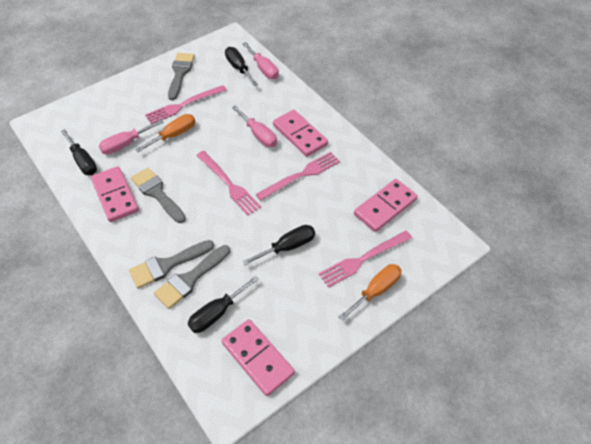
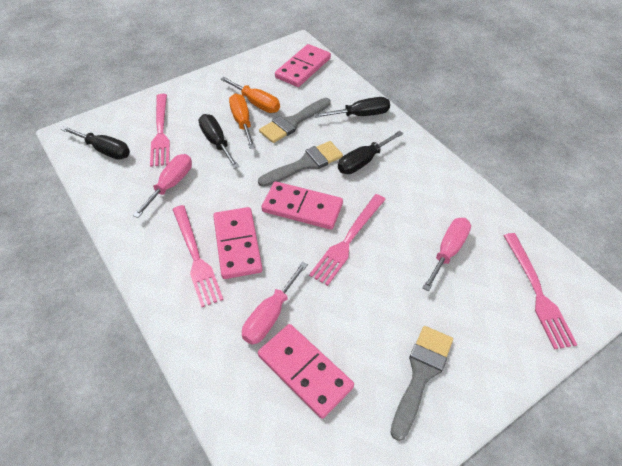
grey brush: [129,240,214,289] [131,167,186,223] [154,245,230,309] [168,53,195,100] = 4 -> [258,141,343,187] [259,98,331,143] [390,326,453,441] = 3

